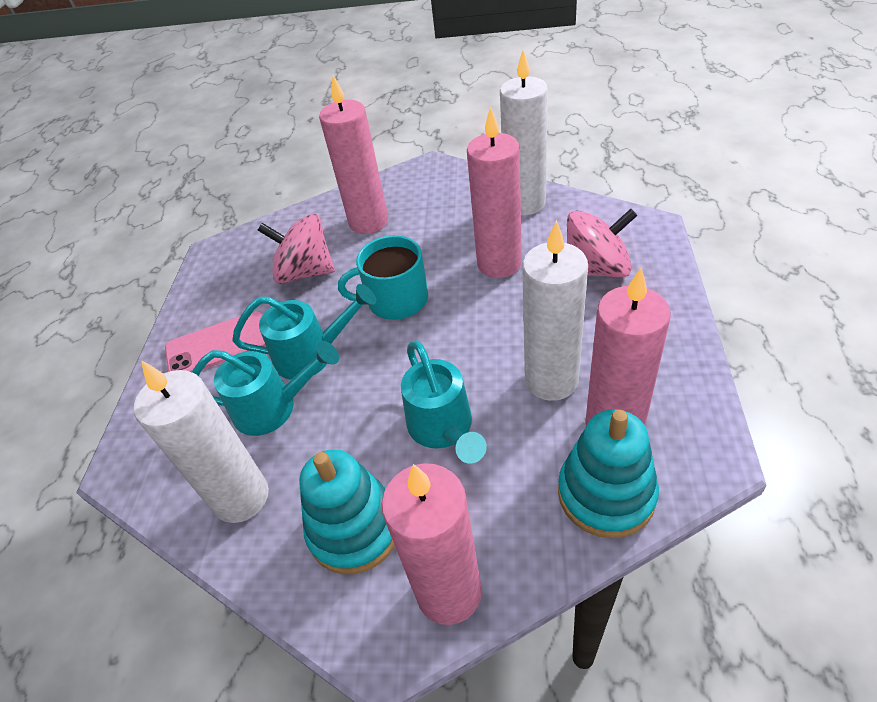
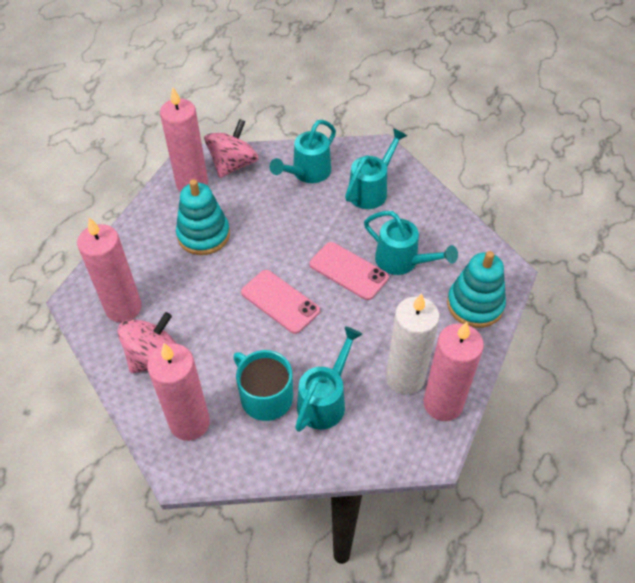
pink phone: [165,311,266,372] = 1 -> [241,270,320,334] [310,242,389,300] = 2
turquoise watering can: [192,341,339,436] [232,284,376,380] [401,341,487,464] = 3 -> [270,120,336,183] [295,326,363,432] [345,128,407,209] [364,211,458,275] = 4
white candle: [134,360,269,523] [500,50,548,215] [522,220,588,401] = 3 -> [386,293,440,395] = 1

